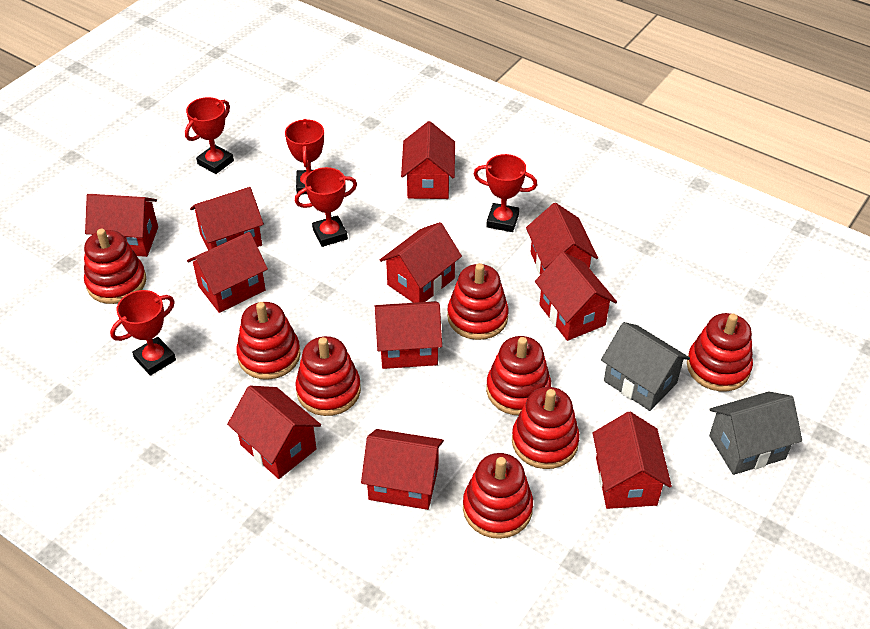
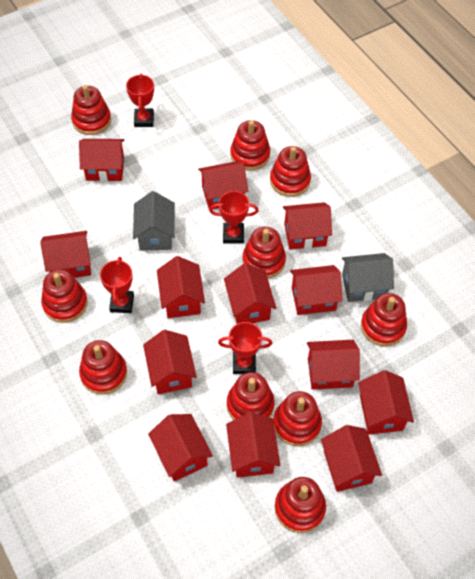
red house: [85,194,158,257] [187,232,268,313] [190,187,264,250] [227,386,321,479] [361,429,444,510] [375,301,442,369] [380,222,462,303] [401,121,455,199] [526,203,598,275] [535,252,617,341] [593,412,672,509] = 11 -> [40,231,91,278] [79,139,124,181] [143,330,197,394] [148,414,213,482] [157,256,205,318] [198,161,248,209] [224,263,276,324] [226,412,280,478] [283,202,332,250] [290,265,343,315] [307,340,360,390] [321,425,382,492] [358,370,414,435] = 13
red stacking toy: [84,229,146,304] [236,302,301,380] [295,336,361,416] [447,263,509,340] [463,453,533,539] [486,336,551,415] [512,387,580,469] [687,313,753,391] = 8 -> [41,270,88,323] [71,85,111,135] [79,340,127,395] [227,372,275,420] [230,120,270,170] [242,227,286,279] [270,146,311,197] [273,391,322,446] [275,477,326,533] [361,293,407,346] = 10
red trophy: [110,290,176,376] [185,97,234,174] [285,119,324,194] [295,167,357,247] [474,154,537,232] = 5 -> [100,257,134,313] [126,74,154,127] [209,191,259,244] [218,322,272,374] = 4

